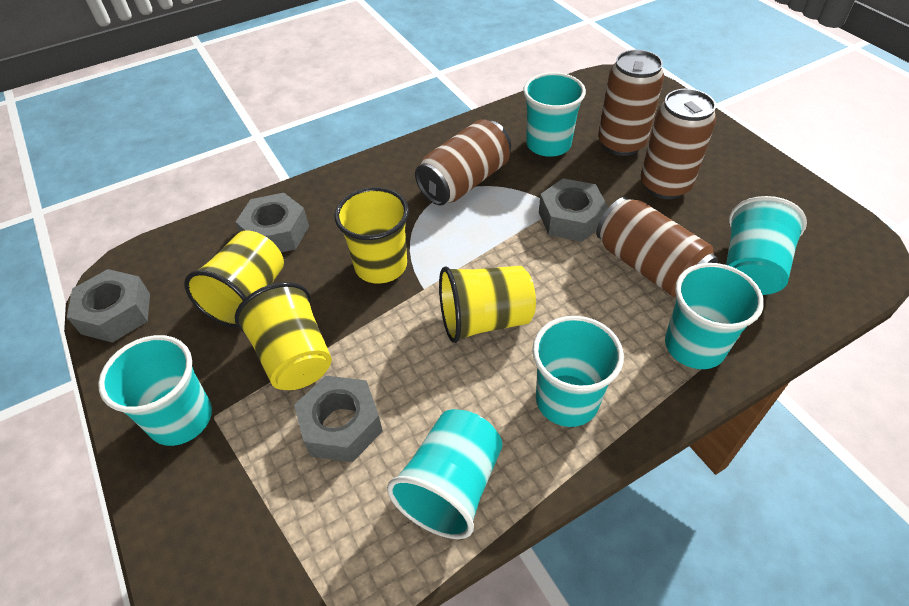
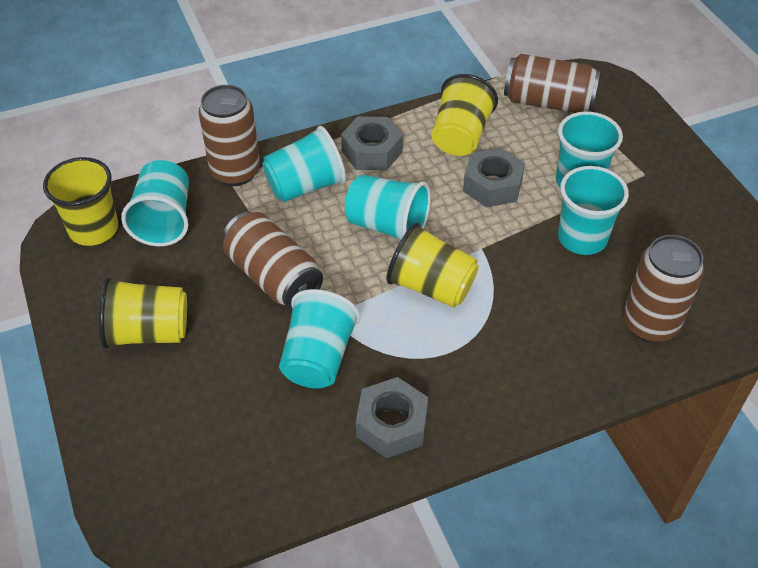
grey nut: [67,269,150,343] [236,193,309,253] [294,376,383,462] [539,178,608,242] = 4 -> [341,116,403,170] [356,377,428,458] [463,147,525,208] = 3

